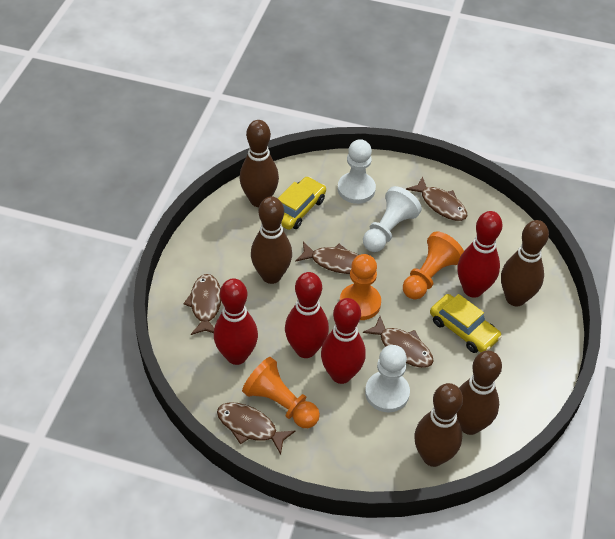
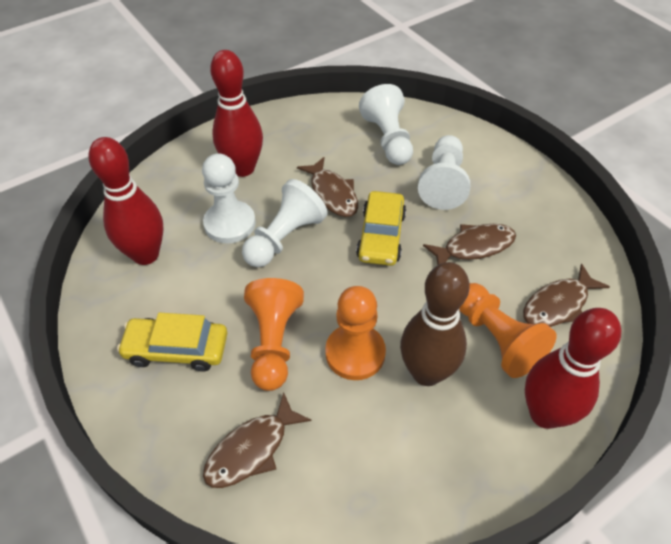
brown bowling pin: [240,120,279,207] [251,196,292,284] [414,383,463,467] [457,351,502,435] [501,220,549,306] = 5 -> [400,262,470,386] = 1
brown fish: [183,274,221,335] [217,403,295,455] [295,241,358,274] [363,316,433,368] [406,176,467,221] = 5 -> [203,392,312,488] [297,157,358,217] [423,224,516,265] [523,263,610,327] = 4
red bowling pin: [214,278,258,365] [285,272,329,358] [321,298,366,384] [457,211,503,298] = 4 -> [89,137,164,265] [210,50,263,177] [525,308,621,429] = 3
white pawn: [338,139,376,204] [363,186,422,252] [365,345,410,412] = 3 -> [202,153,256,244] [242,179,328,267] [359,84,413,165] [418,135,470,210] = 4

